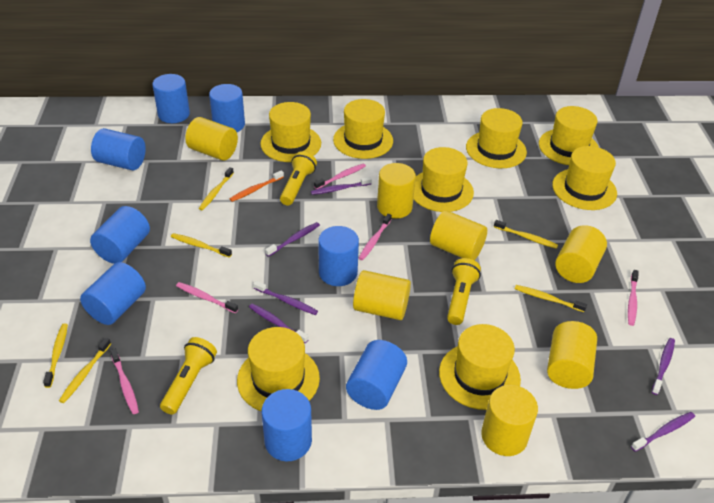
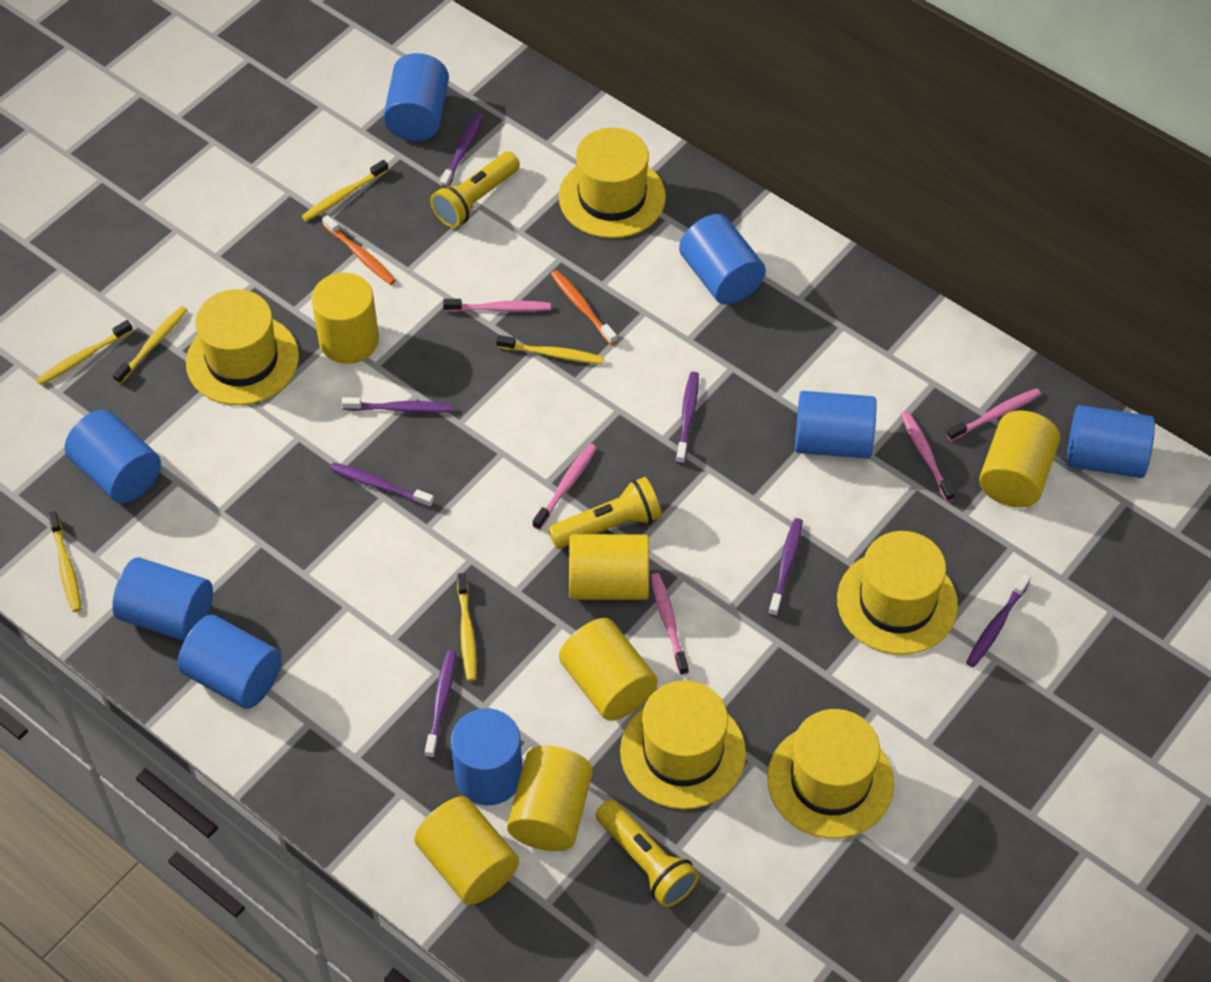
orange toothbrush: [230,170,284,202] = 1 -> [322,215,396,285] [551,270,617,345] = 2
purple toothbrush: [249,303,309,343] [253,281,318,315] [265,222,320,257] [311,177,372,195] [631,412,695,452] [652,338,675,395] = 6 -> [330,462,434,508] [342,397,453,413] [425,650,456,758] [440,113,483,186] [676,372,699,464] [768,518,803,617] [966,574,1031,667] = 7
yellow cylinder: [185,117,238,161] [353,270,411,320] [377,163,416,219] [430,210,487,260] [481,385,538,456] [547,321,597,389] [555,225,607,283] = 7 -> [311,273,379,364] [414,796,519,905] [507,746,593,851] [559,618,658,721] [569,534,649,600] [979,411,1060,507] = 6
yellow hat: [237,327,320,411] [260,102,321,162] [333,99,393,159] [413,147,474,212] [439,324,521,410] [466,108,527,168] [539,106,599,165] [552,146,617,210] = 8 -> [186,289,299,405] [559,127,666,238] [620,680,746,809] [767,709,894,839] [837,531,958,655] = 5

